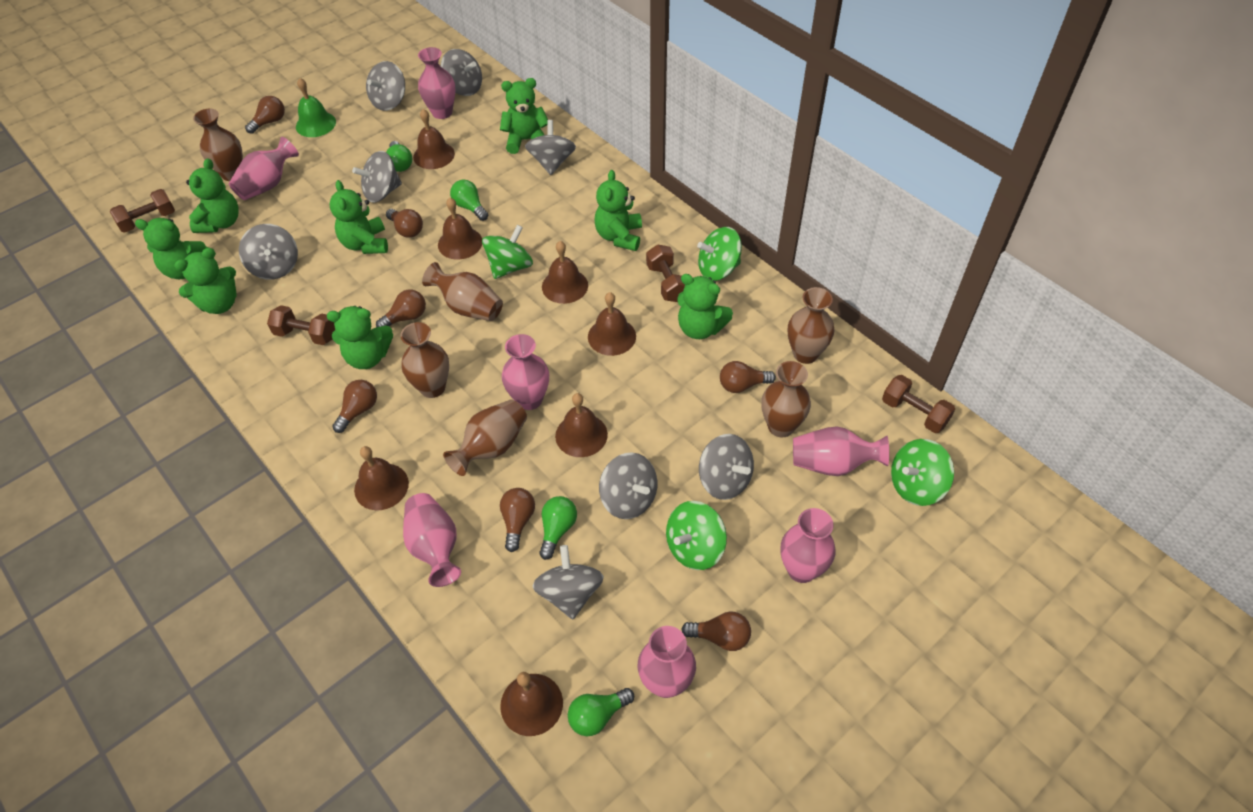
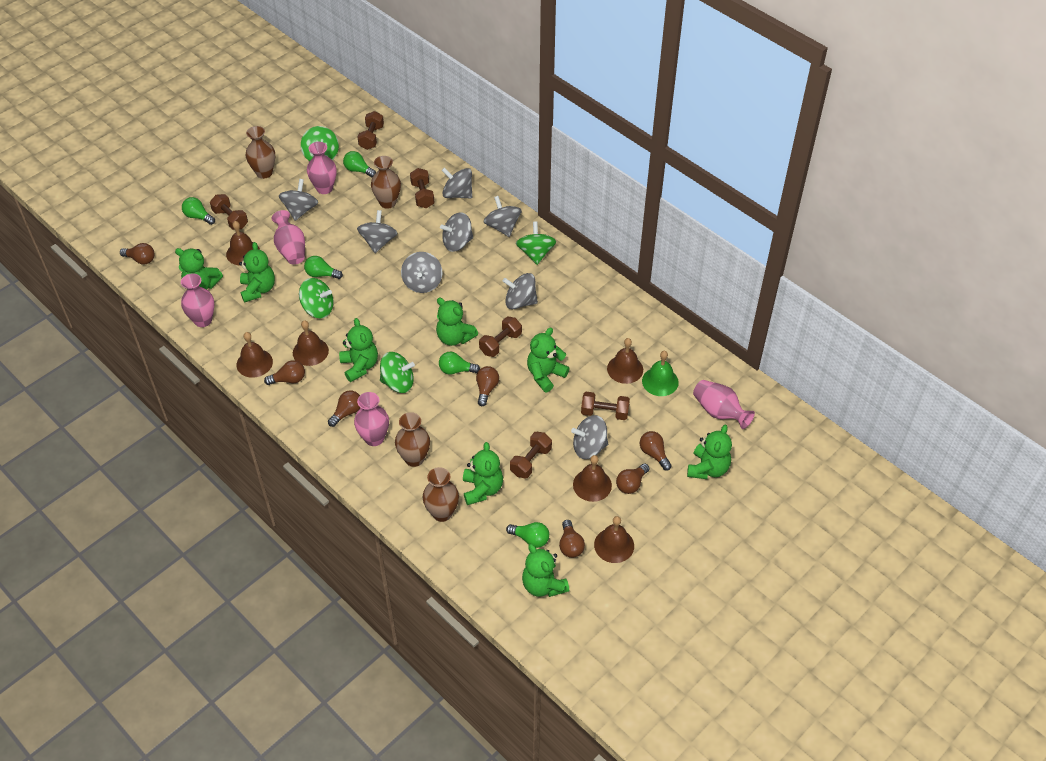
brown bell: [354,446,409,510] [413,109,455,169] [438,198,482,260] [500,672,563,736] [542,241,588,304] [555,393,608,457] [588,292,636,356] = 7 -> [226,221,260,265] [236,332,273,378] [293,320,329,366] [573,455,612,502] [594,516,634,563] [607,338,643,384] = 6
brown dumbbell: [110,189,175,233] [267,305,335,345] [646,244,685,302] [882,375,955,433] = 4 -> [210,194,248,230] [358,111,384,150] [410,168,435,208] [479,317,522,357] [510,432,552,478] [581,392,630,420] = 6
brown vase: [193,109,243,181] [401,322,449,398] [422,262,503,321] [443,400,527,476] [761,361,811,437] [788,287,834,364] = 6 -> [246,126,275,179] [371,156,401,209] [395,412,430,467] [422,467,459,522] = 4
green light bulb: [386,141,412,172] [450,180,488,221] [539,496,577,560] [568,688,634,736] = 4 -> [182,197,215,225] [304,256,343,279] [343,151,376,177] [439,352,480,374] [506,522,549,548] = 5
pink vase: [229,137,299,200] [403,493,461,587] [418,47,456,119] [502,334,549,410] [638,626,696,698] [780,508,836,583] [793,426,889,476] = 7 -> [181,273,215,327] [271,210,305,265] [307,142,337,194] [354,392,389,446] [693,380,755,429] = 5

